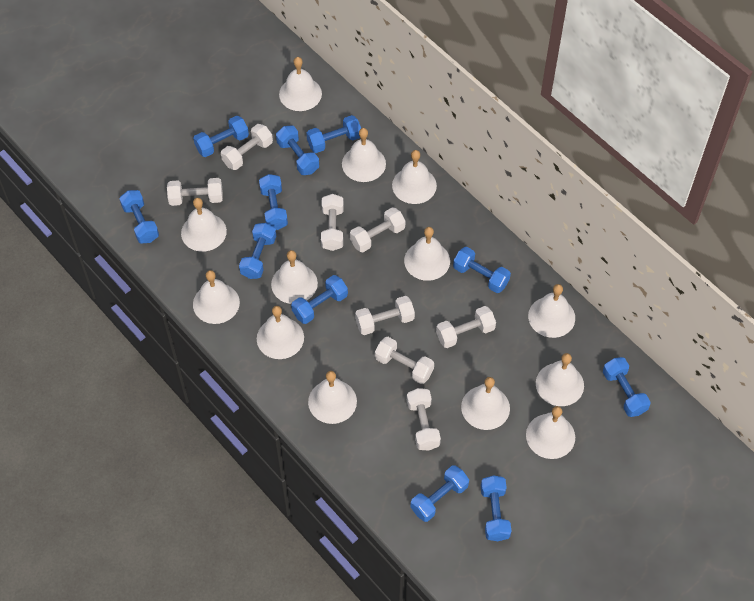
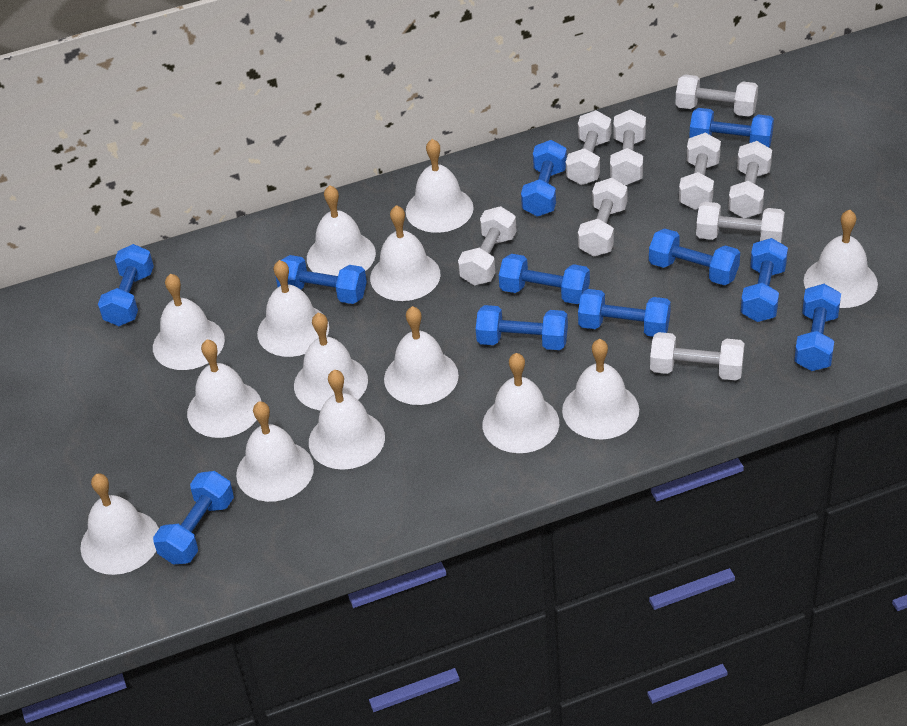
white bell: [181,198,227,252] [193,270,240,324] [257,306,304,359] [271,250,318,304] [279,57,322,111] [308,371,357,424] [342,128,386,182] [392,150,437,204] [404,227,450,281] [461,377,510,430] [526,406,575,459] [528,284,575,338] [536,353,584,406] = 13 -> [80,474,159,575] [153,274,225,370] [187,339,262,438] [236,401,314,502] [257,260,329,357] [294,313,368,411] [307,185,376,276] [309,370,385,470] [370,205,440,301] [384,306,459,405] [406,139,474,233] [483,353,559,453] [562,339,639,439] [804,210,878,308] = 14
white dumbbell: [167,178,223,206] [221,124,273,170] [321,194,344,251] [350,207,405,252] [355,296,415,335] [375,337,434,384] [407,388,441,451] [436,306,496,348] = 8 -> [458,206,516,285] [566,110,611,185] [578,178,627,257] [610,110,646,185] [650,332,745,380] [675,74,758,117] [679,133,721,210] [696,202,785,243] [728,141,772,218] = 9

